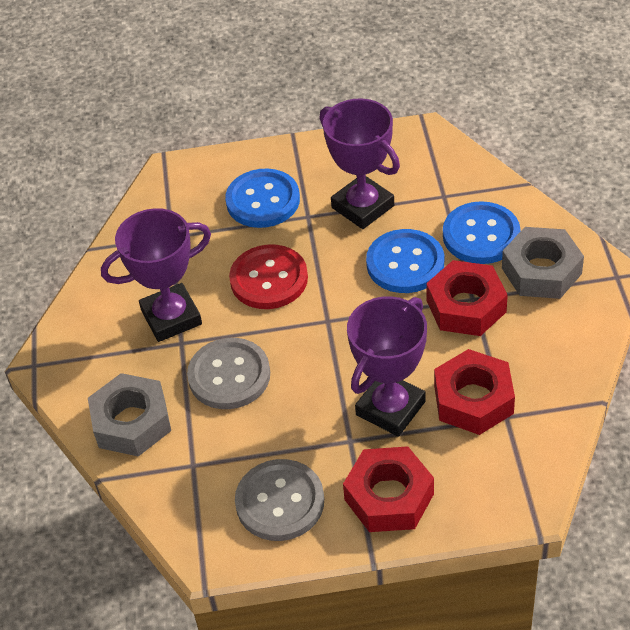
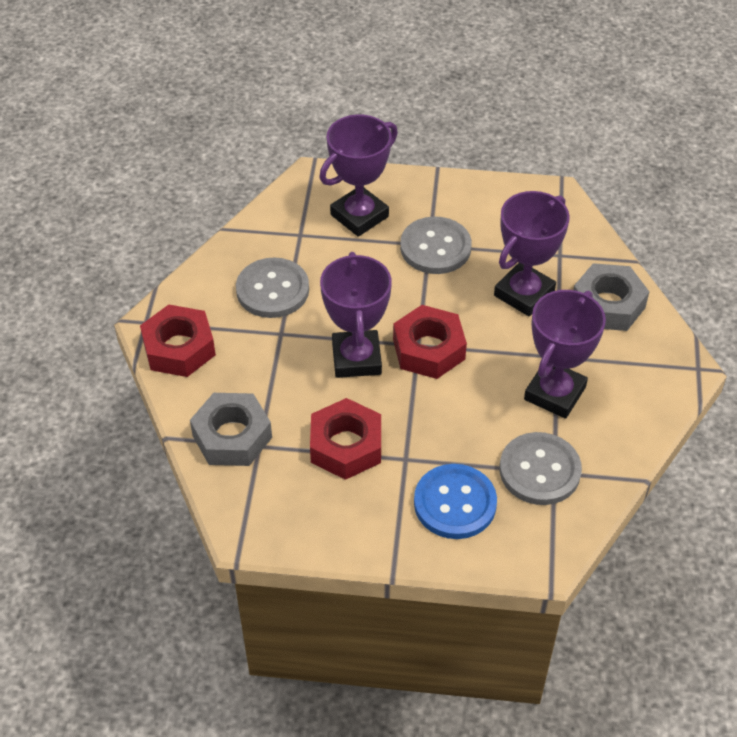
blue button: [225,169,300,228] [366,229,444,293] [443,201,520,264] = 3 -> [414,464,497,539] = 1
grey button: [187,338,270,409] [235,459,324,541] = 2 -> [236,257,309,318] [400,216,472,274] [500,432,582,505] = 3
purple trophy: [101,208,211,342] [319,98,400,229] [347,296,427,437] = 3 -> [320,114,398,237] [320,252,392,378] [494,191,570,316] [524,290,606,419] = 4
red button: [229,244,308,309] = 1 -> none = 0

